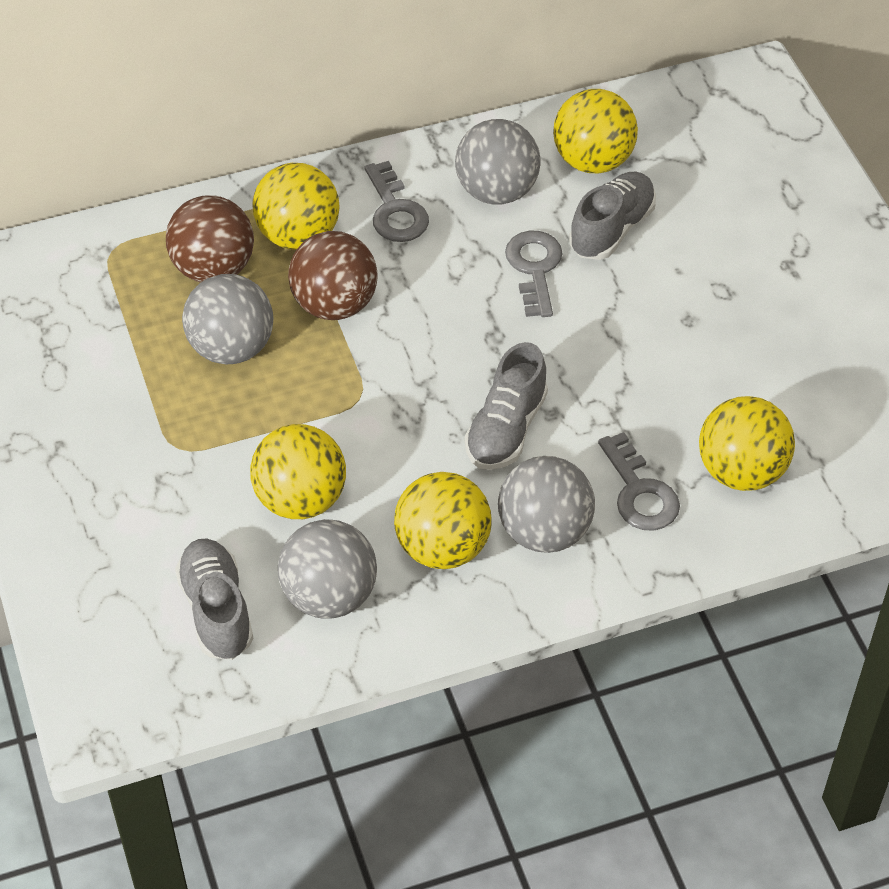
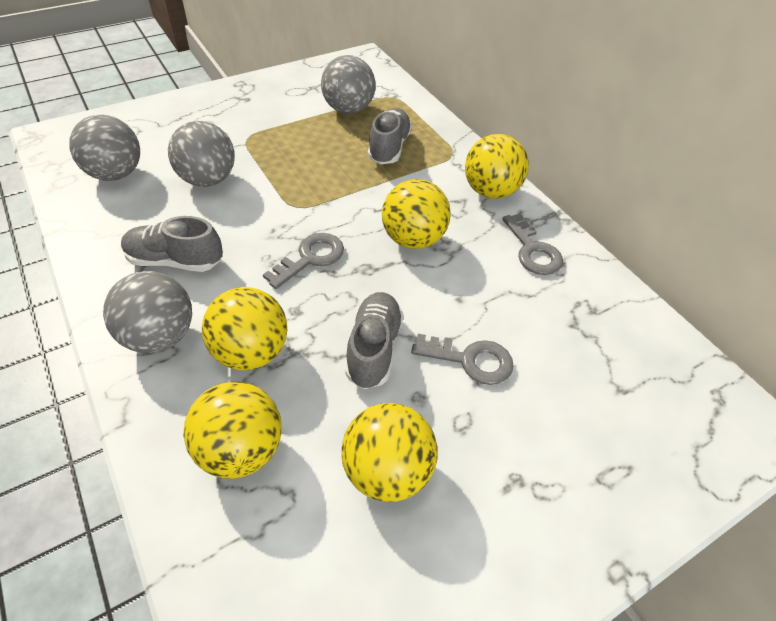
brown ball: [166,195,254,283] [288,231,378,320] = 2 -> none = 0

